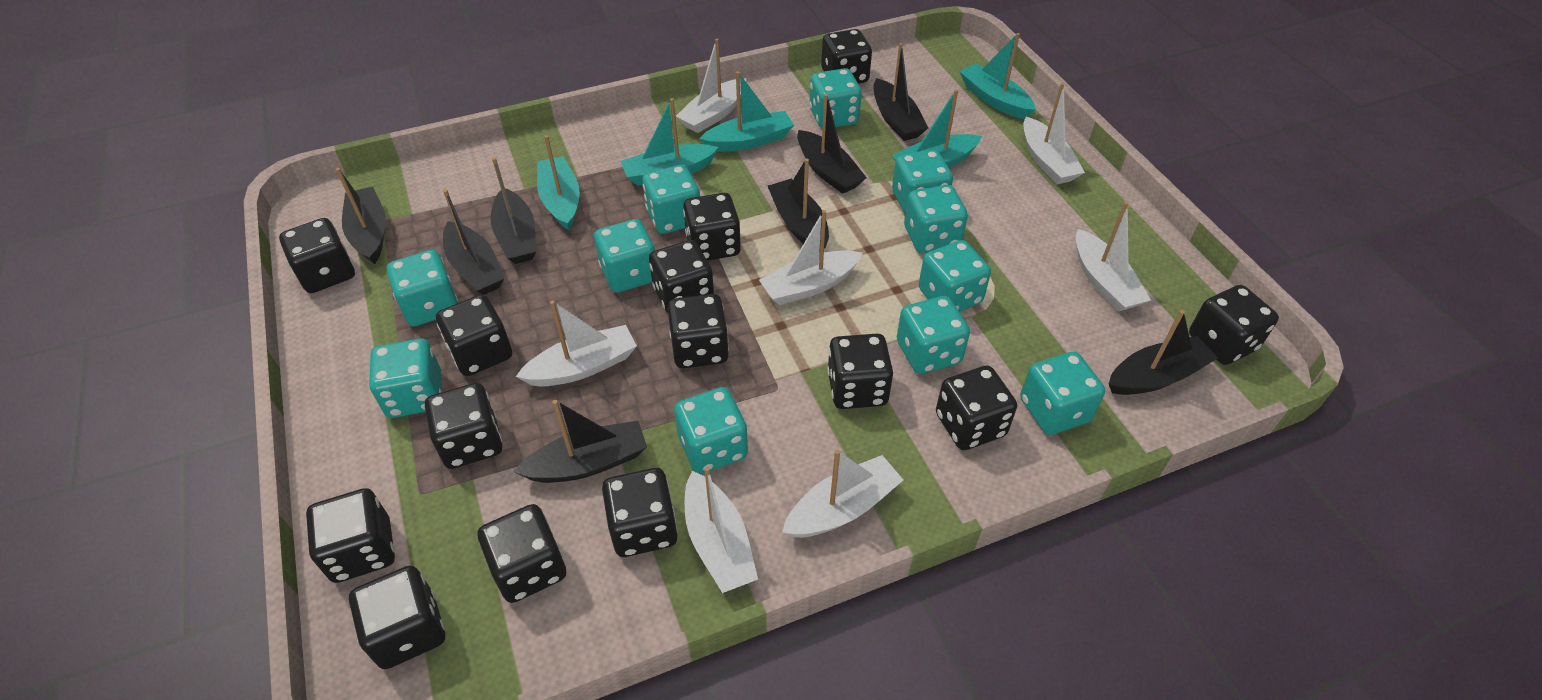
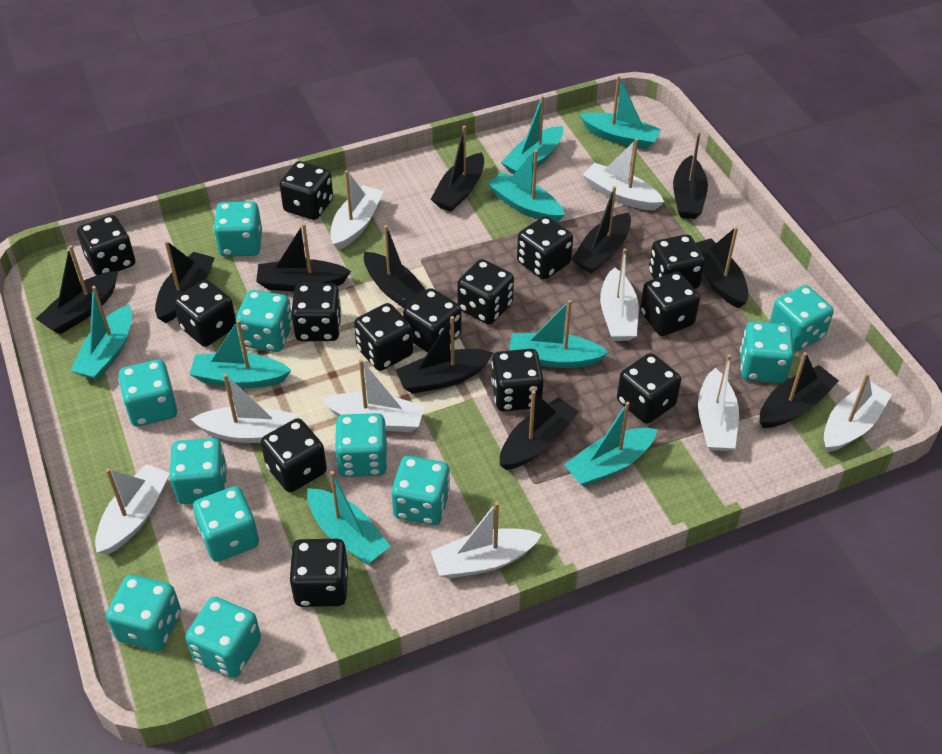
black boat: [336,168,386,264] [443,189,505,295] [491,157,536,264] [514,400,647,483] [768,159,829,253] [797,94,867,194] [874,43,928,141] [1109,310,1218,395] = 8 -> [36,245,118,334] [155,241,215,323] [256,223,351,292] [364,225,426,309] [396,316,493,394] [431,126,484,212] [500,390,579,470] [572,186,631,273] [673,131,708,219] [696,227,748,308] [760,352,839,428] = 11
turquoise boat: [537,135,580,230] [620,98,719,186] [699,71,794,152] [892,89,982,168] [959,33,1036,119] = 5 -> [70,286,132,380] [189,320,292,388] [307,471,390,564] [487,150,565,222] [501,95,563,174] [509,300,609,368] [564,402,657,487] [579,75,662,149] = 8
white boat: [516,301,637,387] [676,39,746,133] [685,466,758,593] [759,210,862,305] [782,450,903,538] [1023,83,1085,184] [1076,202,1151,311] = 7 -> [95,464,169,555] [191,374,296,443] [322,359,425,432] [330,170,383,250] [431,502,542,579] [583,139,664,210] [600,248,639,341] [698,354,739,451] [824,373,892,452] = 9

